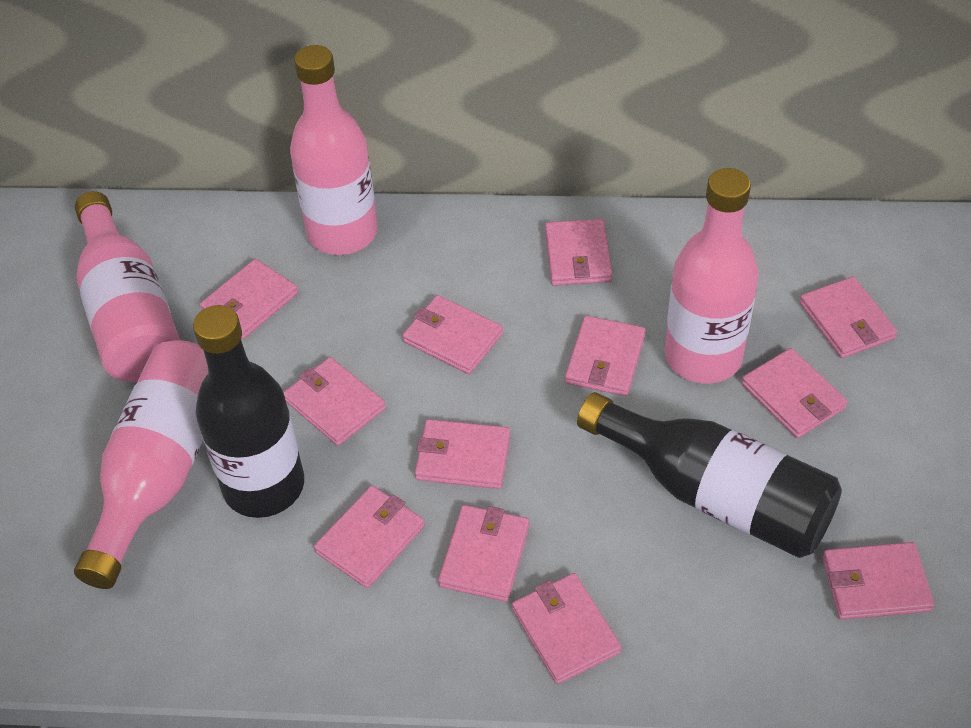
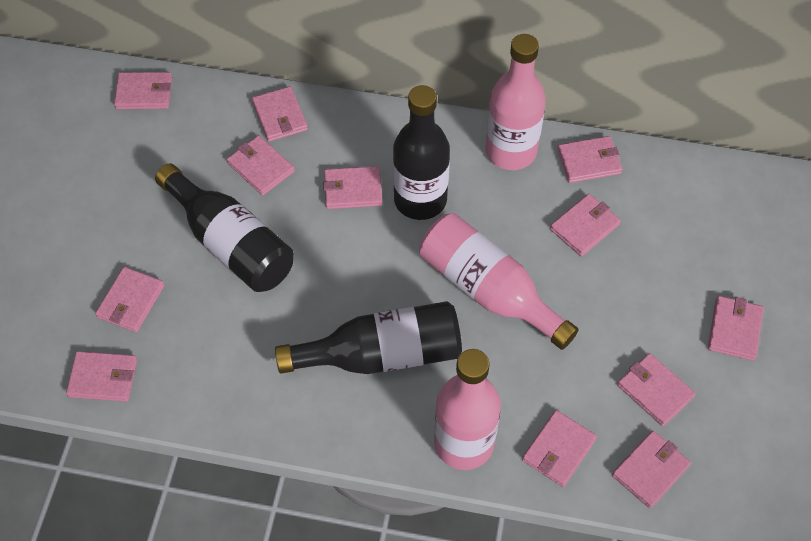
black bottle: [193,305,304,518] [577,392,842,558] = 2 -> [155,163,294,292] [275,301,462,374] [393,85,450,220] = 3
pink bottle: [74,340,208,589] [75,191,180,382] [290,45,378,255] [665,168,759,384] = 4 -> [419,213,578,350] [434,349,501,470] [485,34,546,170] = 3

